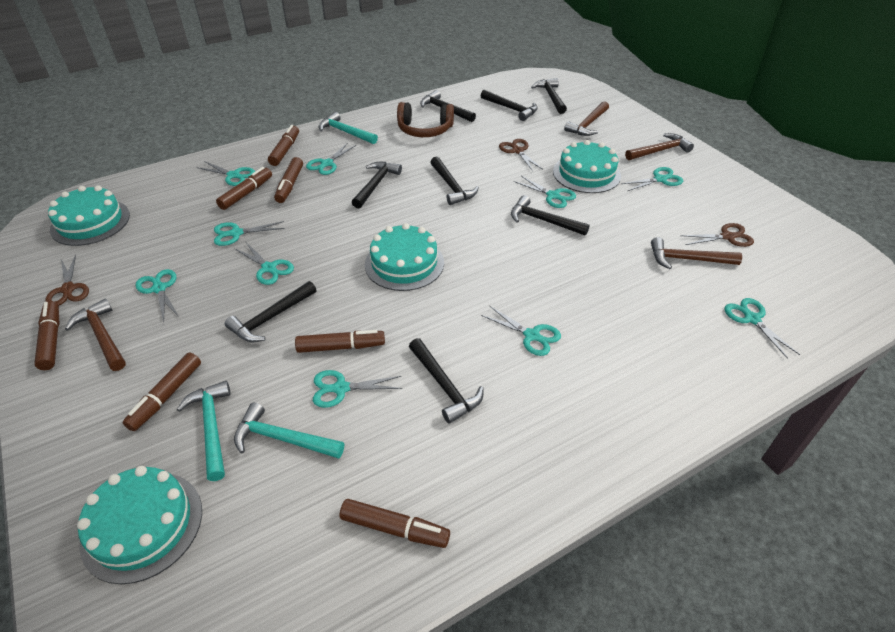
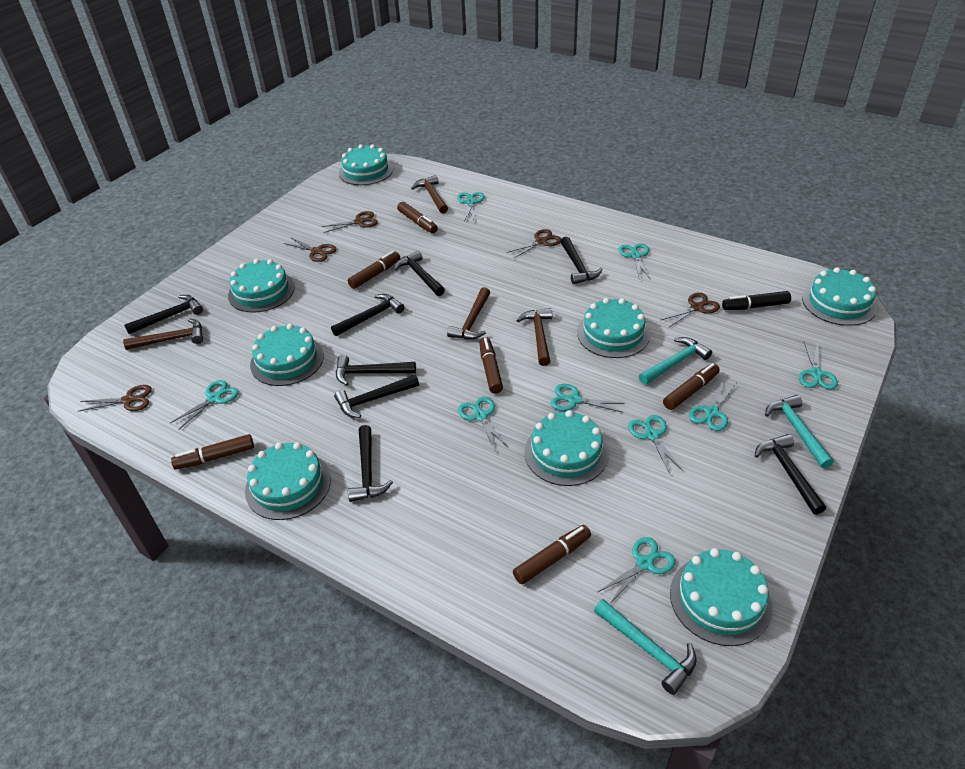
black marker: none = 0 -> [722,291,791,310] = 1
brown headphones: [397,102,454,137] = 1 -> none = 0
brown marker: [34,301,60,370] [122,352,201,431] [216,167,272,210] [268,125,299,166] [274,157,303,203] [295,330,385,353] [340,499,450,548] = 7 -> [171,434,254,470] [348,251,400,289] [397,202,438,233] [479,337,503,393] [513,525,591,584] [663,363,720,410] = 6
brown scissors: [45,254,89,306] [499,139,543,171] [680,223,754,247] = 3 -> [78,385,152,412] [284,237,337,262] [321,211,378,233] [507,229,561,258] [661,293,720,327] = 5
turquoise cake: [48,185,130,246] [77,466,202,584] [365,223,444,291] [553,140,621,193] = 4 -> [228,259,295,313] [245,442,331,520] [250,324,324,386] [339,144,393,185] [524,410,608,486] [577,298,650,358] [670,548,772,646] [802,267,877,326] = 8
turquoise scissors: [135,269,179,322] [196,161,255,186] [214,221,285,246] [234,242,294,285] [306,143,356,175] [313,370,402,408] [481,306,561,356] [514,176,576,208] [621,167,683,191] [724,298,800,359] = 10 -> [170,380,239,430] [457,192,485,222] [458,397,508,450] [550,384,625,412] [598,537,675,604] [619,243,651,280] [628,415,683,474] [689,381,736,431] [799,341,838,390] = 9

